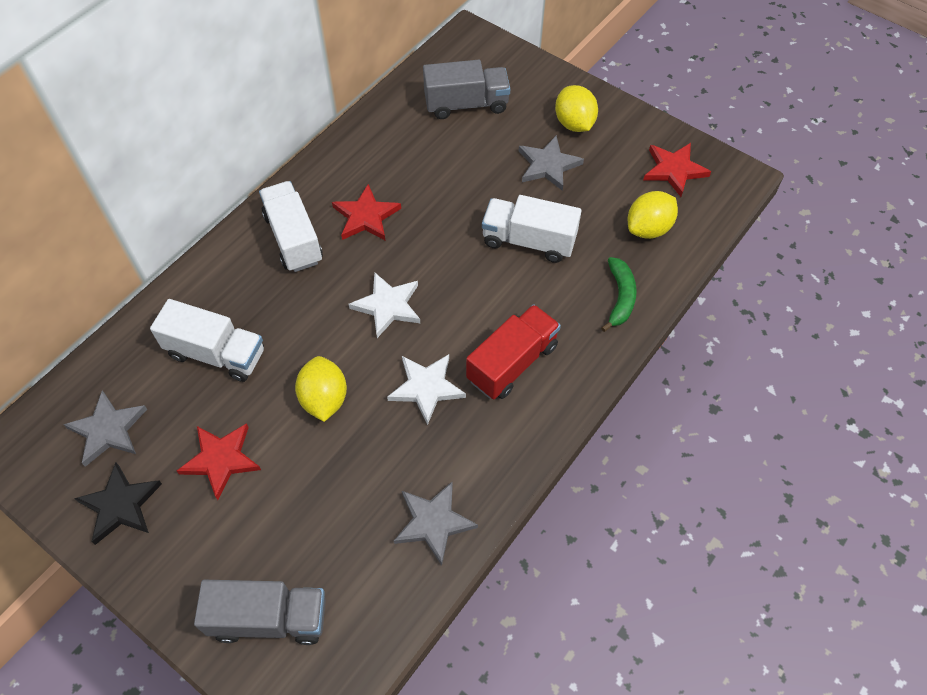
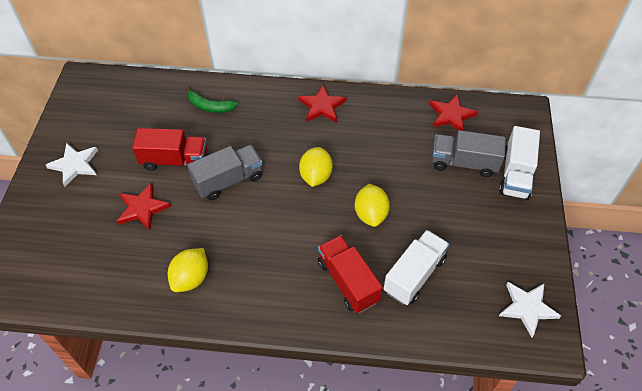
black star: [74,463,162,545] = 1 -> none = 0
grey star: [63,390,147,467] [394,481,478,565] [519,135,584,191] = 3 -> none = 0
red truck: [466,304,561,400] = 1 -> [132,128,207,171] [318,235,383,313] = 2
white truck: [150,299,264,382] [259,181,323,272] [482,195,582,263] = 3 -> [384,230,449,305] [499,126,540,200] = 2

